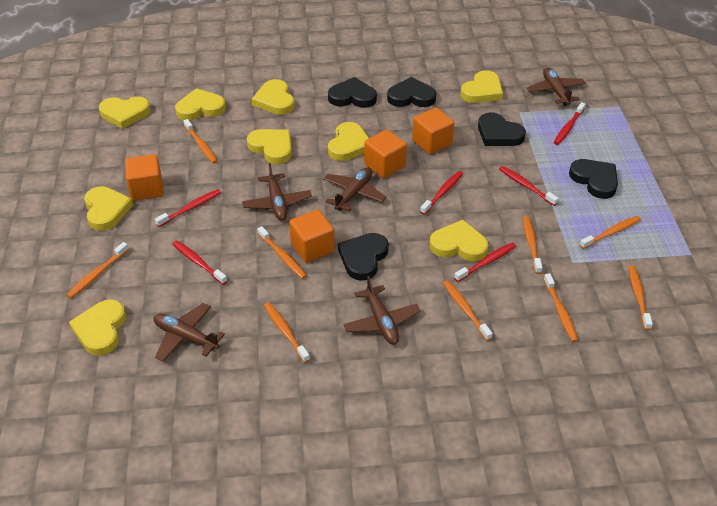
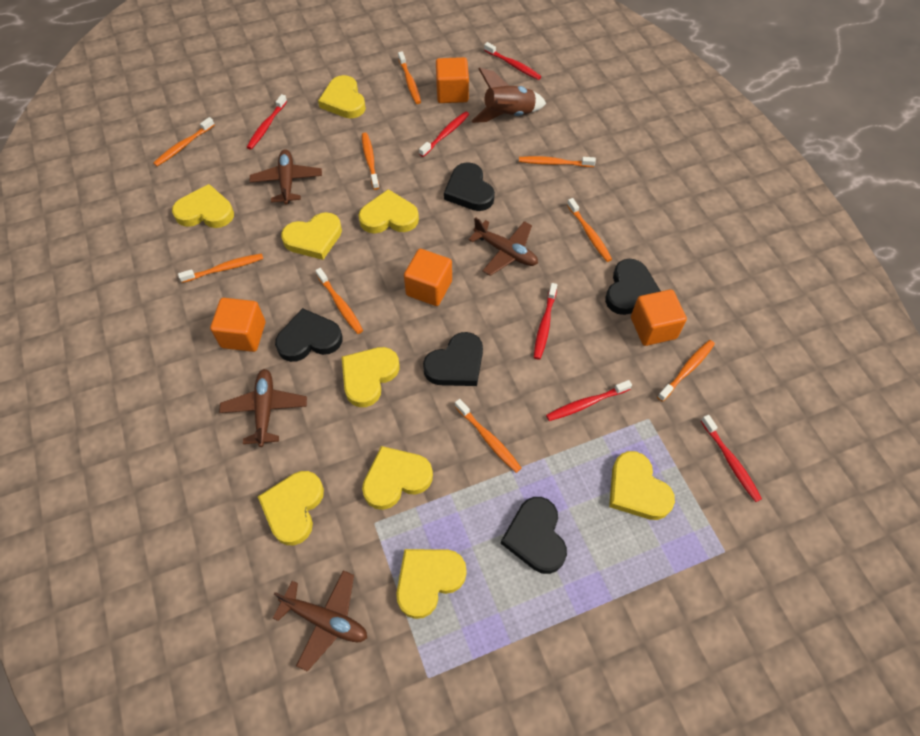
brown plane: [154,303,225,362] [242,163,312,221] [323,167,387,212] [344,276,420,345] [527,68,586,106] = 5 -> [219,369,307,447] [250,150,322,205] [273,570,367,672] [468,217,538,276] = 4
brown rocket: none = 0 -> [472,68,546,123] = 1

